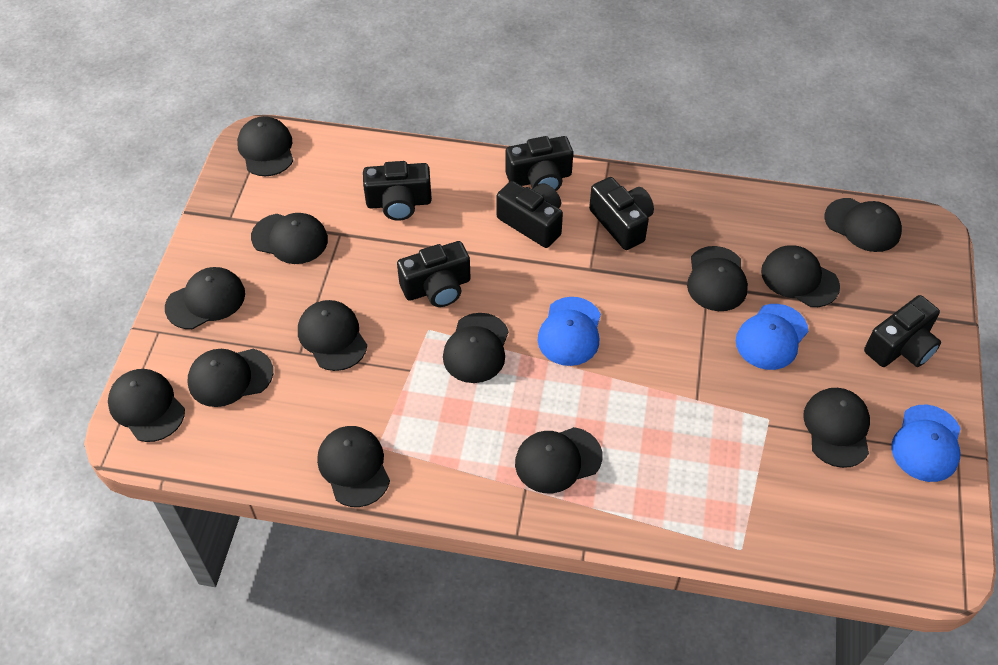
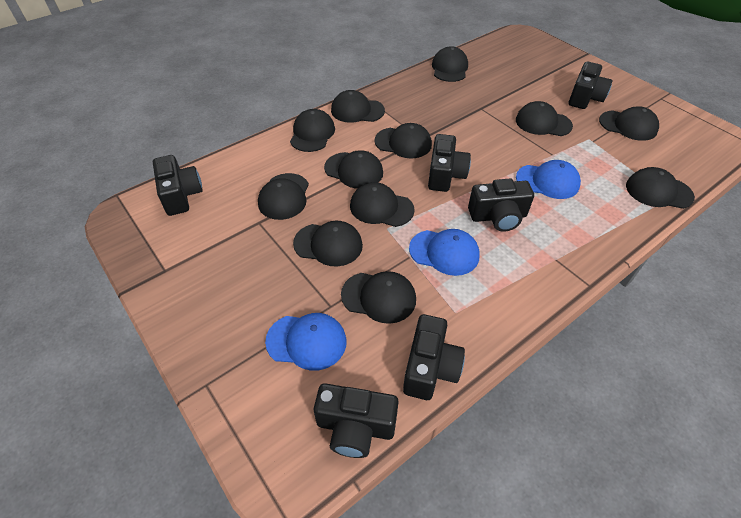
black cap: [108,369,185,442] [165,267,245,329] [188,349,273,407] [237,116,293,176] [251,213,328,264] [298,300,367,371] [317,426,390,507] [443,313,509,383] [515,427,602,494] [687,246,748,311] [761,245,840,307] [803,388,870,468] [824,198,902,252] = 13 -> [258,173,309,220] [290,109,335,152] [293,221,363,267] [324,150,383,189] [331,90,385,123] [341,271,416,324] [350,182,415,227] [374,123,432,158] [432,46,468,82] [516,101,573,136] [599,107,659,141] [626,167,695,209] = 12

